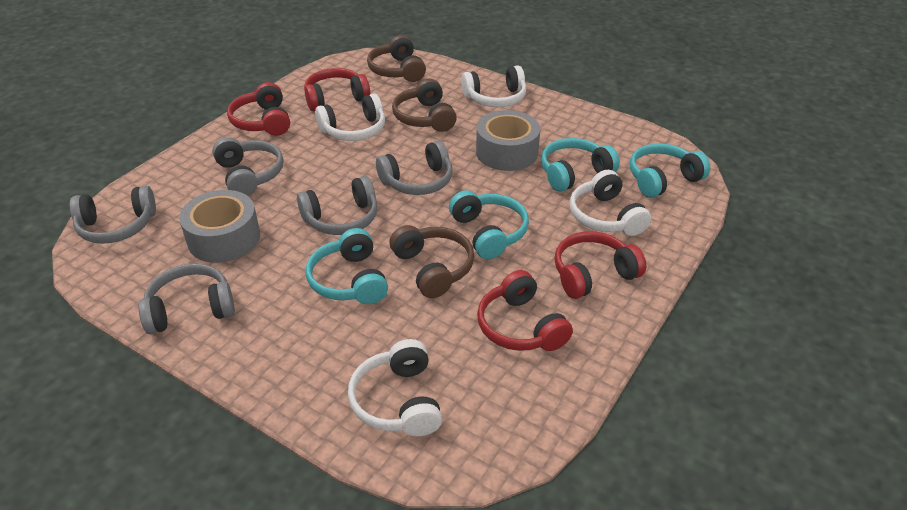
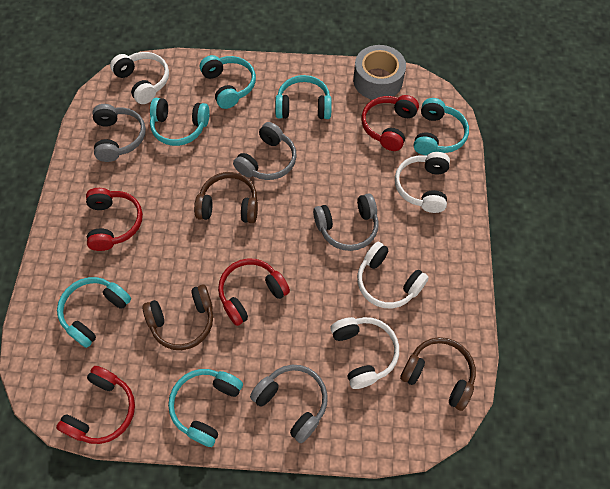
grey headphones: [70,186,156,244] [138,263,235,334] [212,137,284,196] [297,176,377,235] [376,141,453,195] = 5 -> [93,104,146,162] [233,122,297,180] [250,365,328,443] [313,193,379,251] = 4
grey tape: [179,190,260,263] [476,110,540,171] = 2 -> [353,45,406,100] = 1
turquoise headphones: [306,228,388,304] [449,190,529,259] [541,138,620,192] [630,143,710,198] = 4 -> [57,277,131,348] [150,98,210,146] [168,369,243,447] [200,55,256,109] [275,75,332,119] [414,98,469,155] = 6

